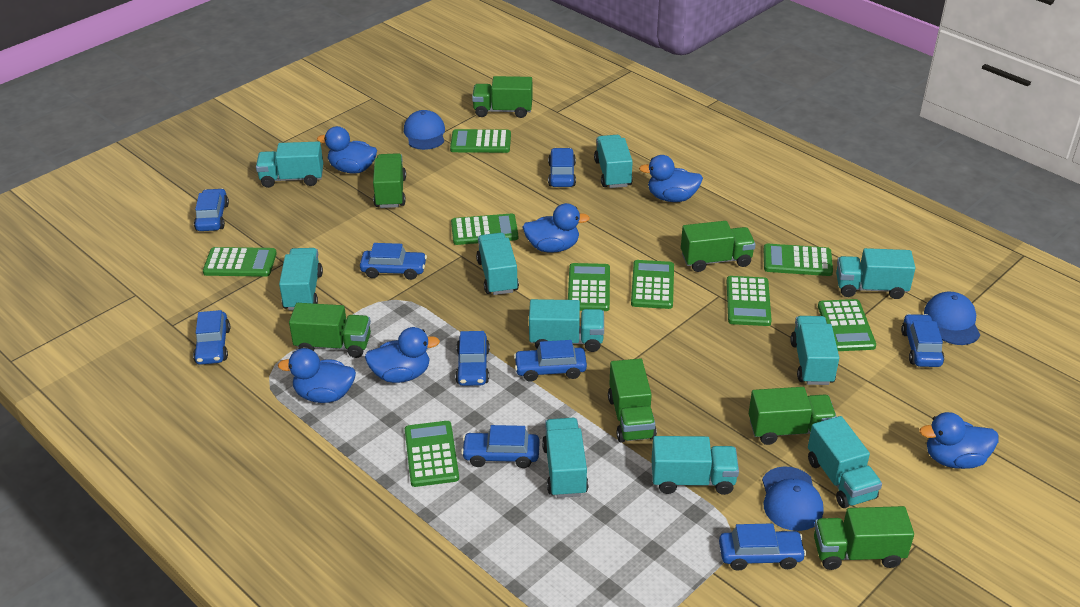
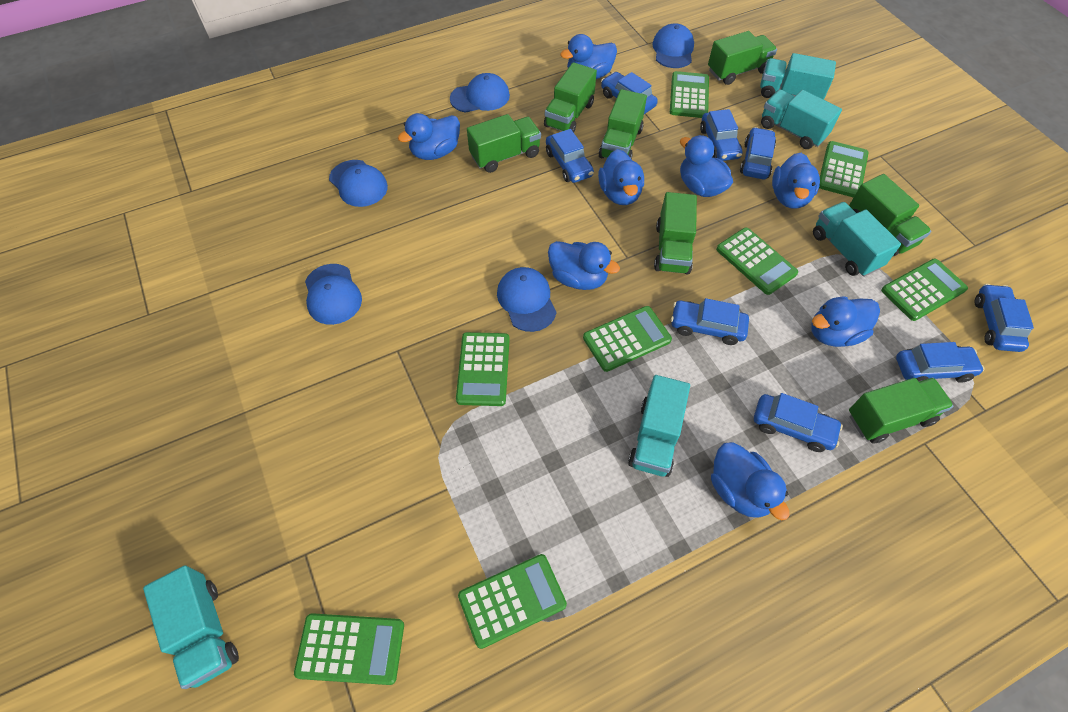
blue cap: [404,110,445,150] [762,466,823,531] [924,291,980,345] = 3 -> [305,264,362,325] [329,160,388,207] [450,73,510,113] [497,267,557,332] [652,23,694,68] = 5
blue car: [193,310,230,365] [194,188,229,231] [360,243,427,280] [455,331,490,386] [461,425,540,468] [514,340,587,382] [548,148,576,187] [719,523,806,571] [901,314,944,367] = 9 -> [546,129,594,183] [601,72,658,114] [671,298,749,345] [700,109,742,161] [740,127,776,179] [754,393,843,452] [896,342,985,383] [975,284,1034,352] = 8
blue duck: [278,348,356,403] [317,126,377,174] [365,327,440,383] [522,203,590,253] [639,155,703,202] [919,412,998,469] = 6 -> [398,113,460,160] [548,241,620,290] [560,34,617,79] [598,149,644,205] [680,135,733,197] [711,442,789,520] [772,153,820,208] [811,296,880,347] = 8
green calculator: [203,247,277,277] [405,421,459,487] [450,129,511,153] [451,214,518,245] [568,263,610,311] [631,260,674,309] [727,276,772,326] [763,244,833,276] [818,299,876,351] = 9 -> [294,613,404,685] [456,332,510,406] [458,554,567,649] [583,306,672,372] [670,71,709,118] [716,228,798,295] [819,141,869,198] [881,259,968,321] = 8
turquoise truck: [256,141,323,188] [279,248,323,310] [476,233,519,295] [529,299,604,352] [542,418,588,498] [594,135,633,188] [652,436,739,495] [790,316,839,385] [808,416,882,508] [836,248,915,299] = 10 -> [143,565,239,689] [628,375,690,477] [760,53,836,100] [761,90,842,149] [813,202,901,277] = 5

